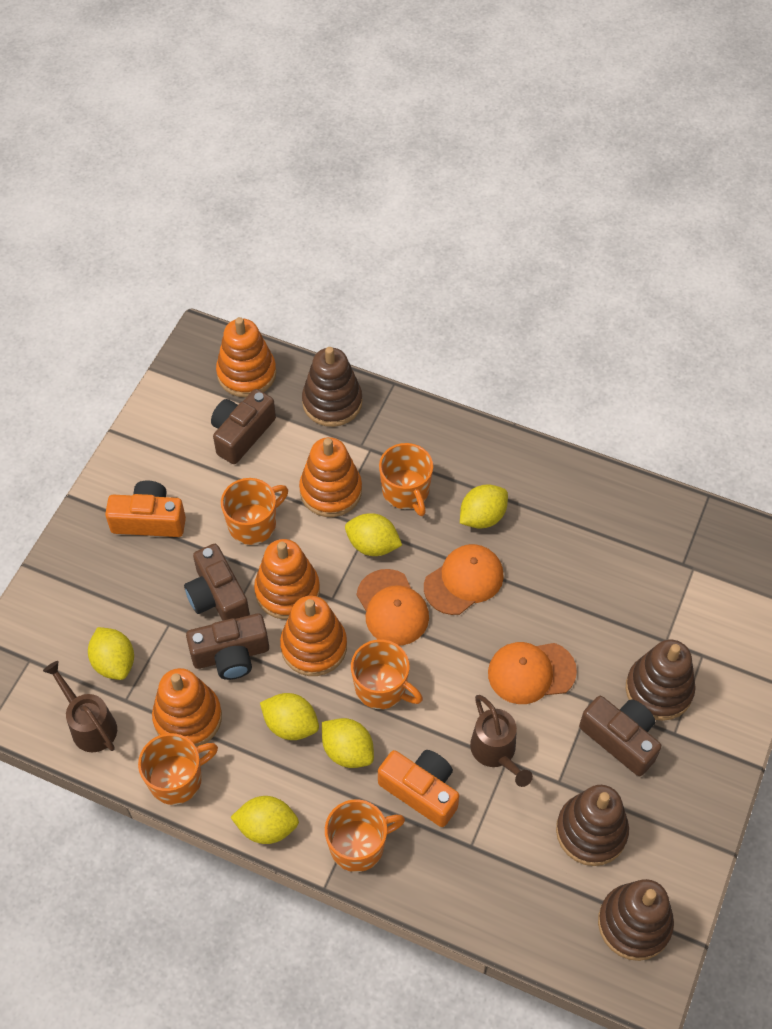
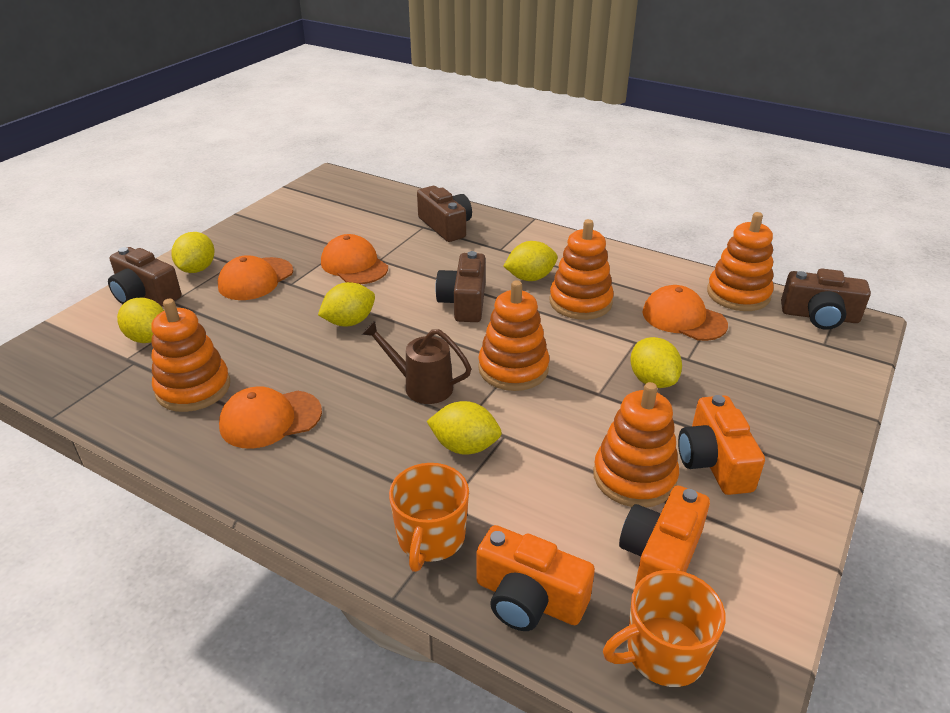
brown stacking toy: [302,347,362,427] [556,785,629,866] [598,879,674,961] [626,640,696,721] = 4 -> none = 0
brown watering can: [43,661,117,752] [470,695,533,787] = 2 -> [362,321,472,404] = 1
orange camera: [105,480,186,537] [378,750,459,827] = 2 -> [476,525,595,631] [619,485,710,587] [678,395,765,495] = 3
orange cap: [356,569,429,646] [424,544,504,615] [488,642,577,704] = 3 -> [218,255,293,300] [219,386,322,449] [321,234,388,284] [642,285,728,341] = 4
orange mug: [138,733,218,805] [221,478,288,545] [325,799,405,872] [351,640,423,709] [379,443,433,516] = 5 -> [389,463,469,572] [603,570,726,687] = 2

